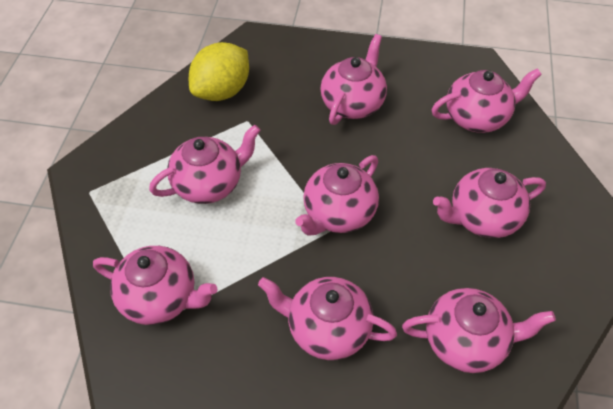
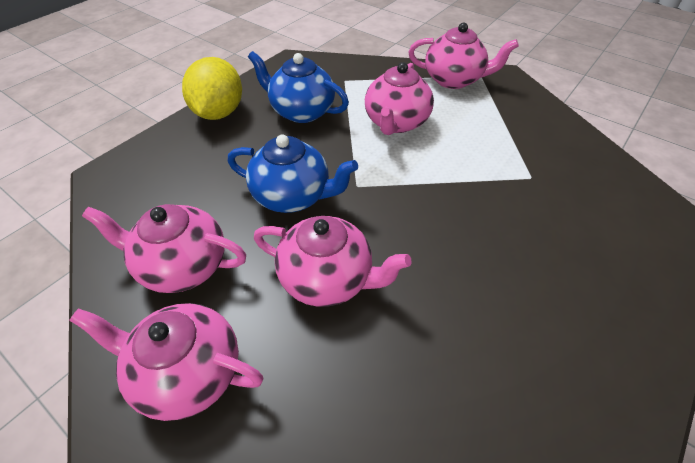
blue teapot: none = 0 -> [228,134,358,213] [248,51,349,123] = 2
pink teapot: [93,246,217,325] [149,125,261,204] [258,277,397,360] [295,155,379,236] [320,34,387,125] [402,288,556,373] [432,68,542,133] [433,168,546,238] = 8 -> [69,303,264,421] [82,204,246,293] [254,216,412,307] [365,62,434,135] [409,22,519,89] = 5

